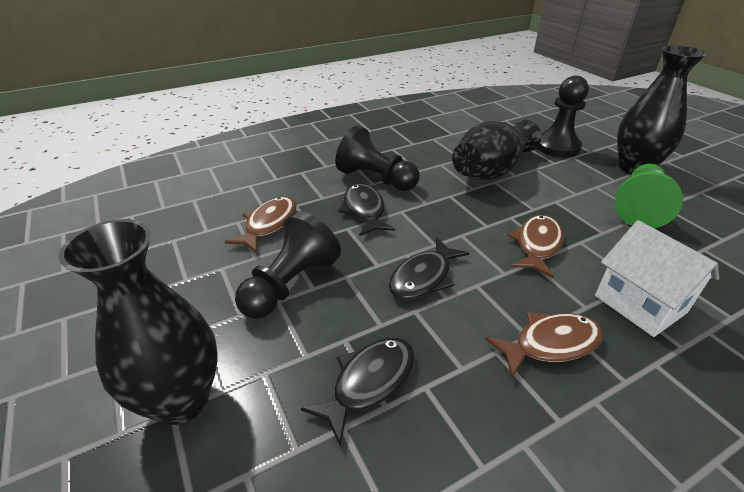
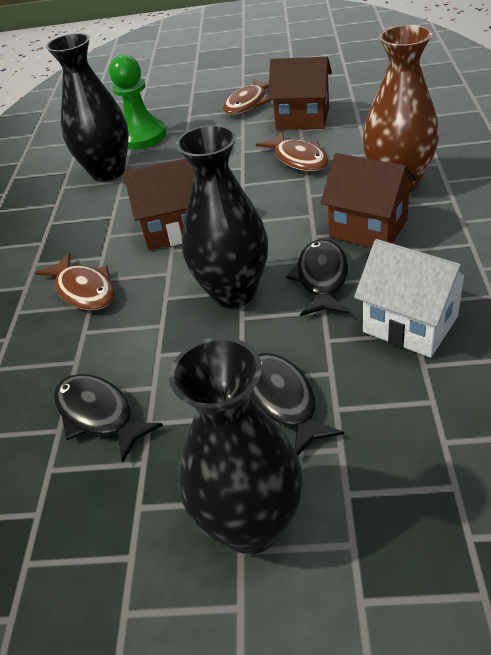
black pawn: [235,211,341,319] [335,125,419,191] [537,76,589,158] = 3 -> none = 0
brown house: none = 0 -> [124,159,194,250] [268,57,332,130] [321,153,417,247] = 3
brown vase: none = 0 -> [363,25,439,193] = 1

